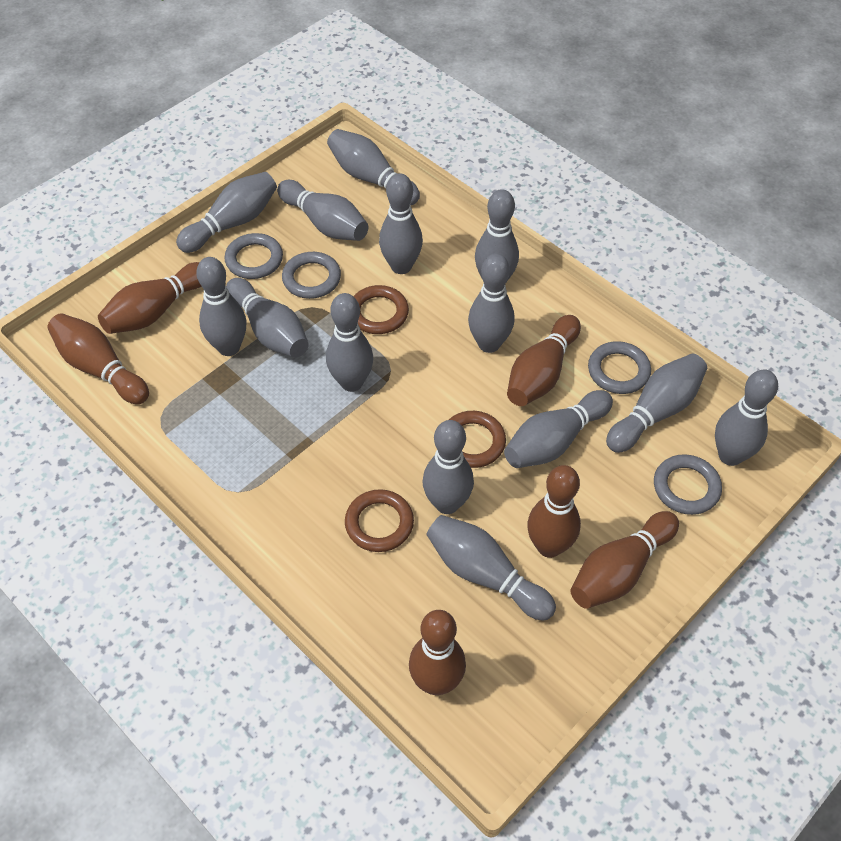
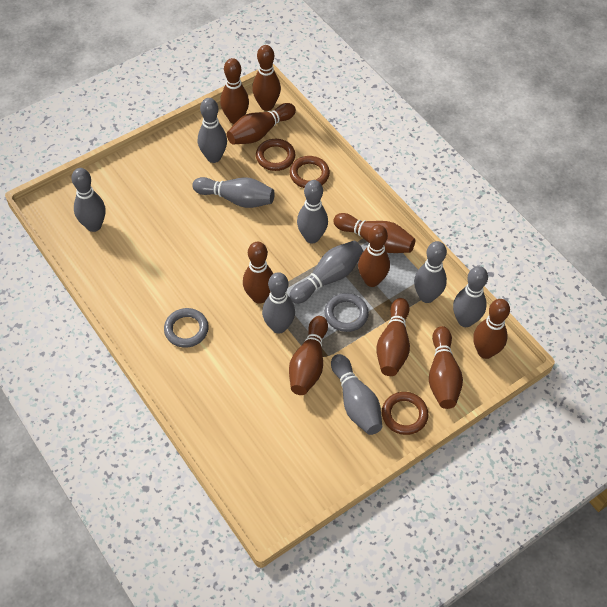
brown bowling pin: [47,313,149,404] [98,262,201,334] [409,610,466,695] [507,315,581,406] [527,465,581,558] [571,511,679,609] = 6 -> [220,58,249,124] [227,103,296,144] [243,242,273,304] [252,45,281,111] [289,316,328,395] [333,213,415,253] [358,225,390,287] [376,298,410,376] [429,326,463,409] [473,299,510,359] = 10
grey bowling pin: [176,172,277,253] [196,257,247,356] [226,278,309,358] [277,180,368,241] [326,293,373,392] [327,129,420,205] [379,174,423,274] [423,420,474,514] [426,515,556,621] [468,253,514,353] [475,189,519,281] [504,390,613,468] [606,354,707,453] [715,369,778,466] = 14 -> [72,168,106,232] [192,177,275,208] [198,98,227,163] [262,272,295,334] [289,241,363,304] [297,180,328,243] [331,354,382,435] [414,241,447,303] [453,266,488,327] = 9
grey ring: [224,233,283,279] [282,252,341,299] [588,341,651,394] [654,454,722,515] = 4 -> [164,308,209,348] [325,293,369,332] = 2

